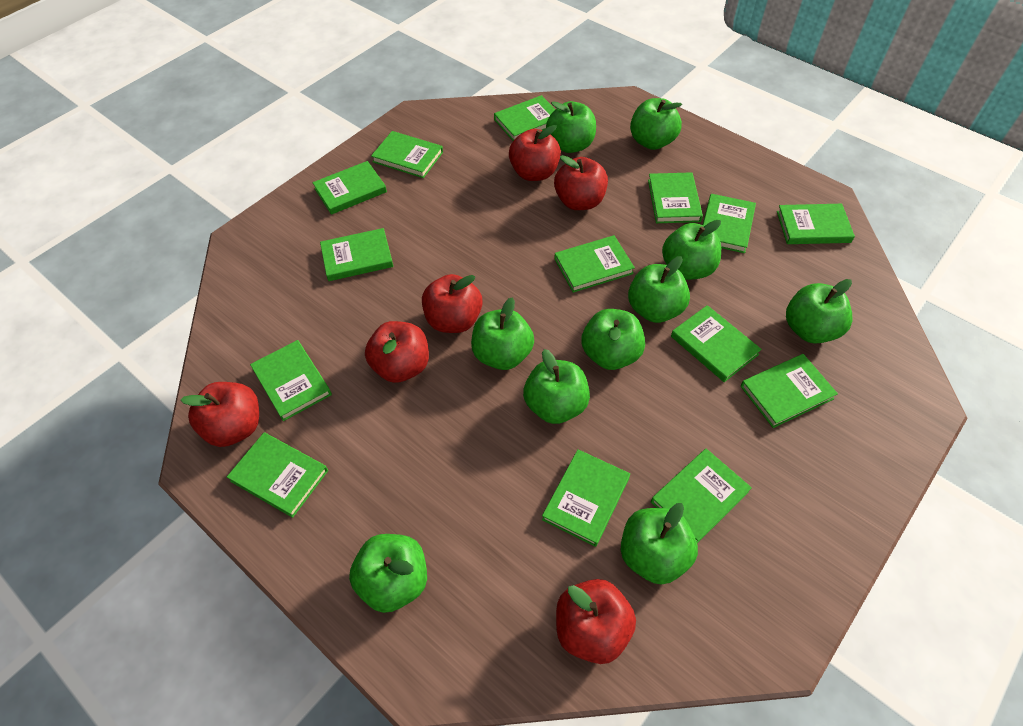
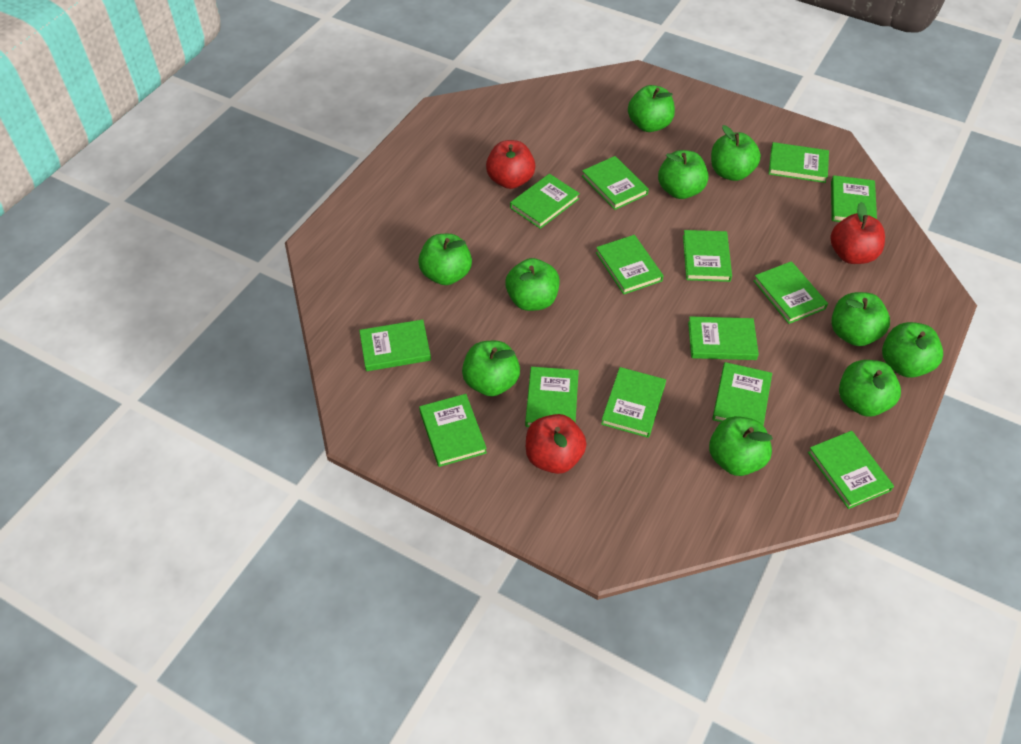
red apple: [181,382,259,447] [365,321,429,383] [422,274,483,333] [509,125,561,181] [554,155,608,210] [556,579,636,664] = 6 -> [486,140,535,189] [526,414,587,474] [831,202,885,264] = 3

